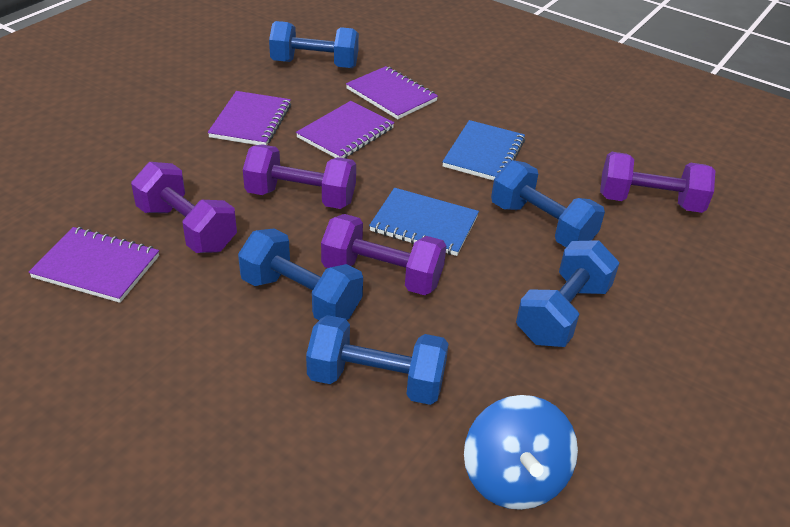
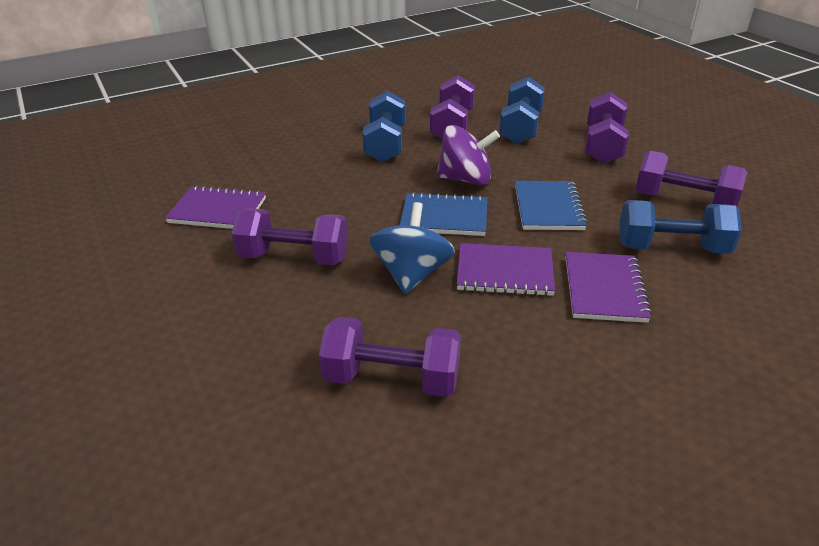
blue dumbbell: [238,228,363,320] [269,21,359,68] [306,315,449,405] [491,160,605,247] [516,240,619,347] = 5 -> [362,91,406,162] [499,77,545,144] [619,200,742,254] = 3
purple dumbbell: [131,162,237,253] [243,144,356,209] [321,214,447,295] [600,152,715,213] = 4 -> [232,208,348,265] [319,317,461,397] [430,75,475,139] [585,92,629,164] [636,151,747,206] = 5
purple notebook: [29,227,159,303] [208,91,291,145] [296,101,394,158] [346,66,438,119] = 4 -> [165,185,266,229] [457,243,555,296] [566,252,652,323] = 3
purple spinning top: none = 0 -> [437,125,500,186] = 1

